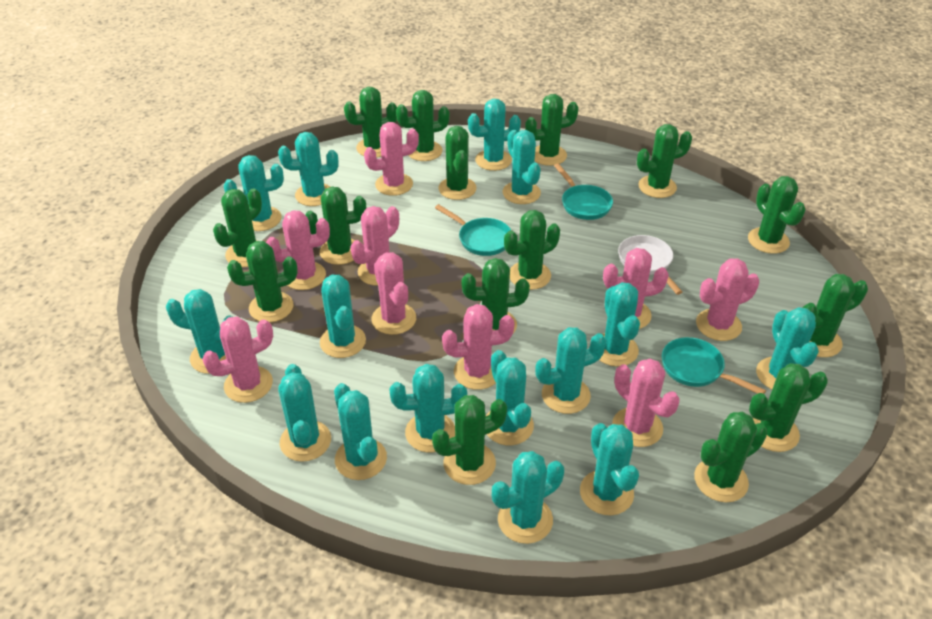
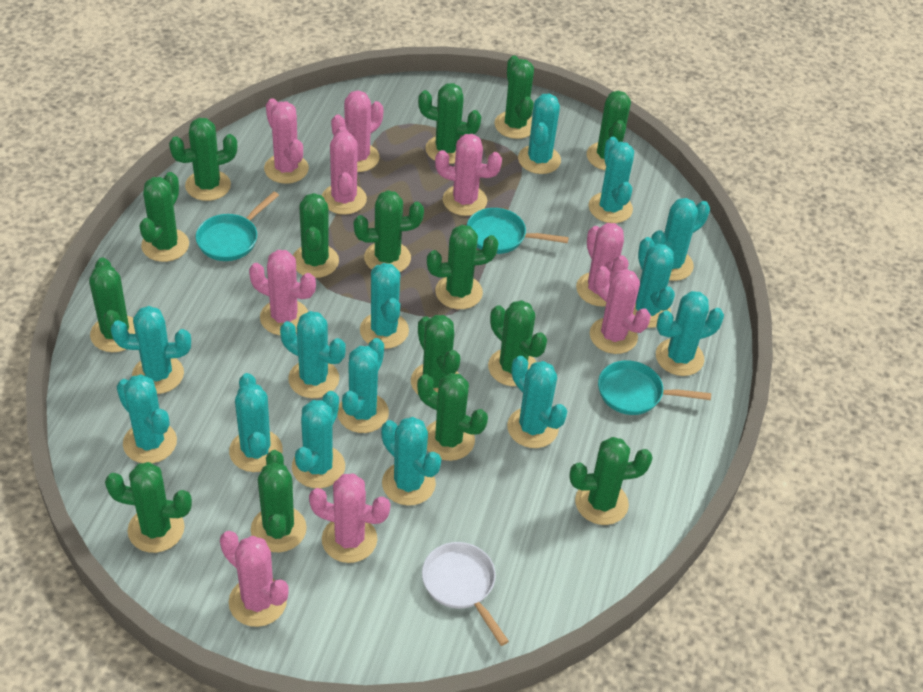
turquoise cactus: [166,289,232,374] [224,155,284,231] [278,132,339,206] [278,364,331,462] [320,275,366,358] [334,383,387,480] [389,364,467,453] [468,99,521,171] [485,350,534,445] [492,451,564,544] [503,130,541,204] [535,327,606,414] [580,423,639,515] [599,282,640,367] [756,307,819,389] = 15 -> [111,306,191,394] [117,374,177,463] [229,373,283,472] [280,311,345,398] [292,391,345,488] [337,338,389,433] [360,263,409,349] [381,417,441,506] [507,356,567,448] [518,93,561,174] [589,137,634,223] [633,237,675,328] [651,198,710,281] [656,291,724,376] = 14

